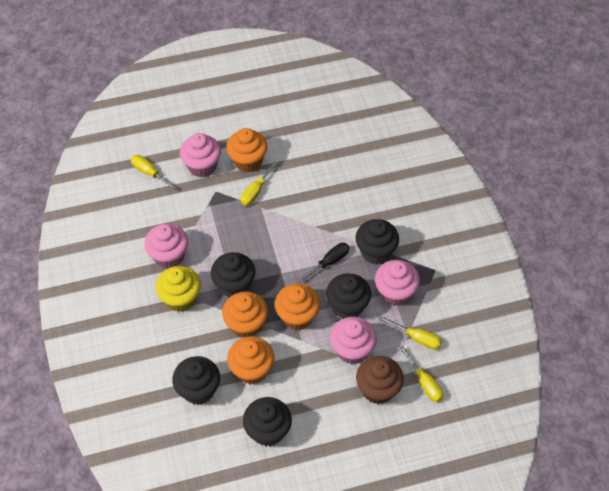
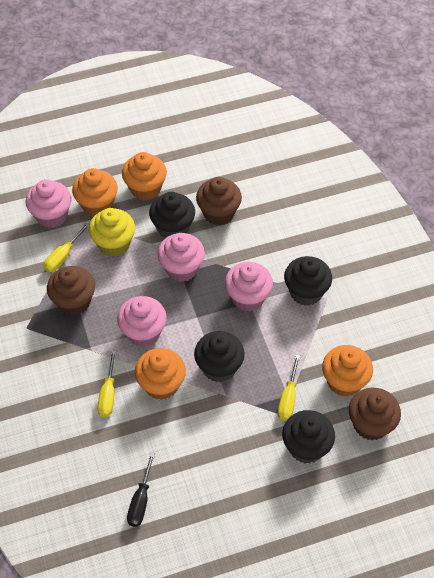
black cupcake: [172,356,220,405] [211,252,255,297] [243,397,292,446] [326,273,371,319] [355,219,399,264] = 5 -> [149,192,195,238] [194,331,245,383] [282,410,335,464] [284,256,332,306] = 4
brown cupcake: [356,356,404,404] = 1 -> [47,266,95,316] [196,177,242,226] [349,388,401,441] = 3
yellow screwdriver: [131,155,177,190] [241,161,277,206] [379,316,442,350] [400,346,443,402] = 4 -> [43,223,90,272] [97,350,116,417] [278,355,300,421] = 3

